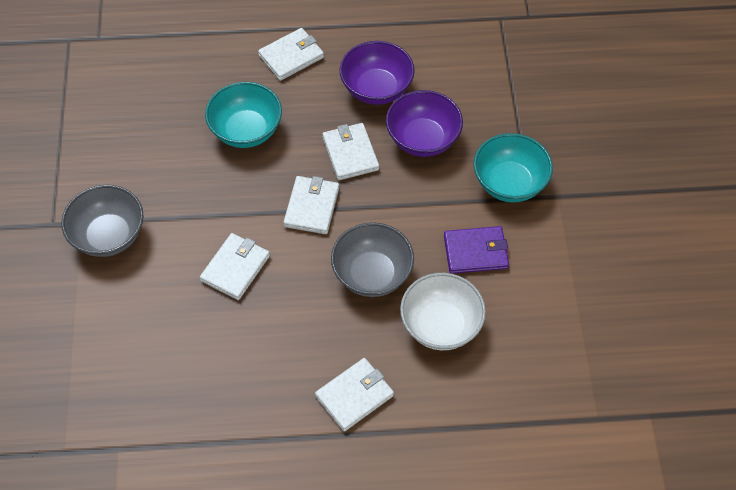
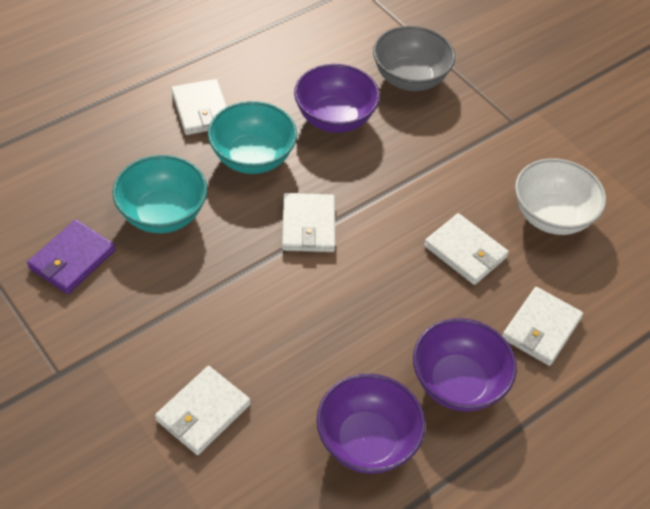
grey bowl: [61,185,143,257] [331,222,414,297] = 2 -> [373,26,455,91] = 1
purple bowl: [340,41,415,105] [386,90,463,157] = 2 -> [294,64,380,133] [317,373,425,474] [413,318,517,412] = 3

